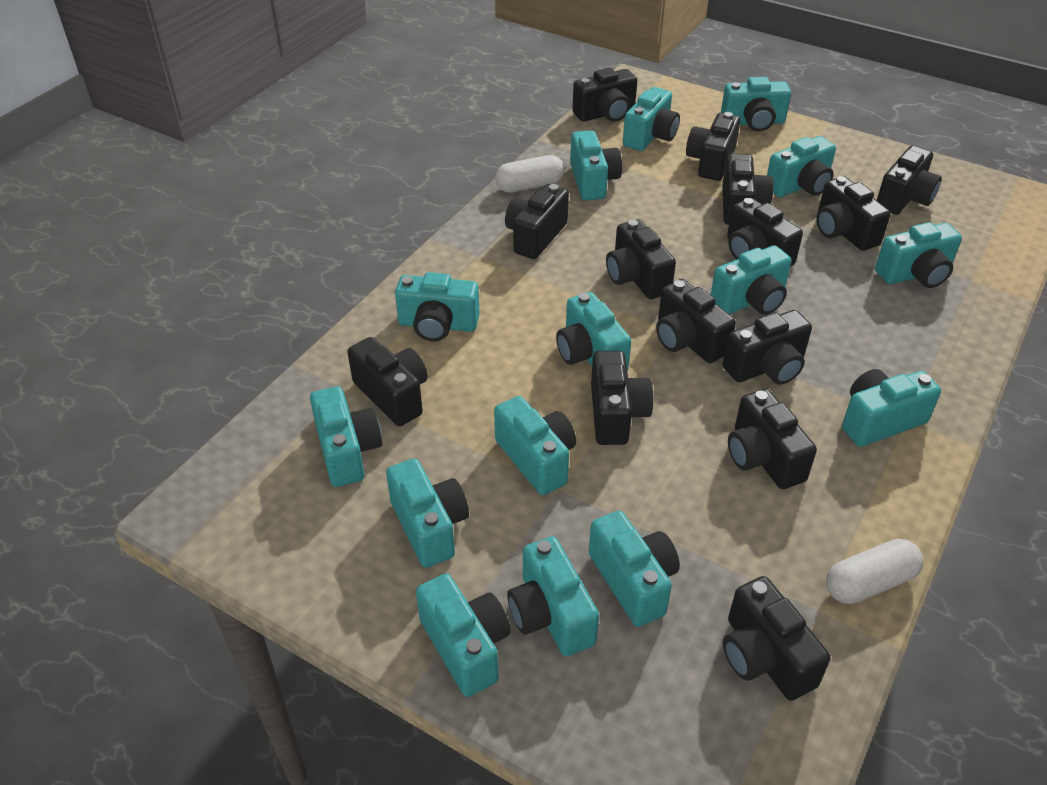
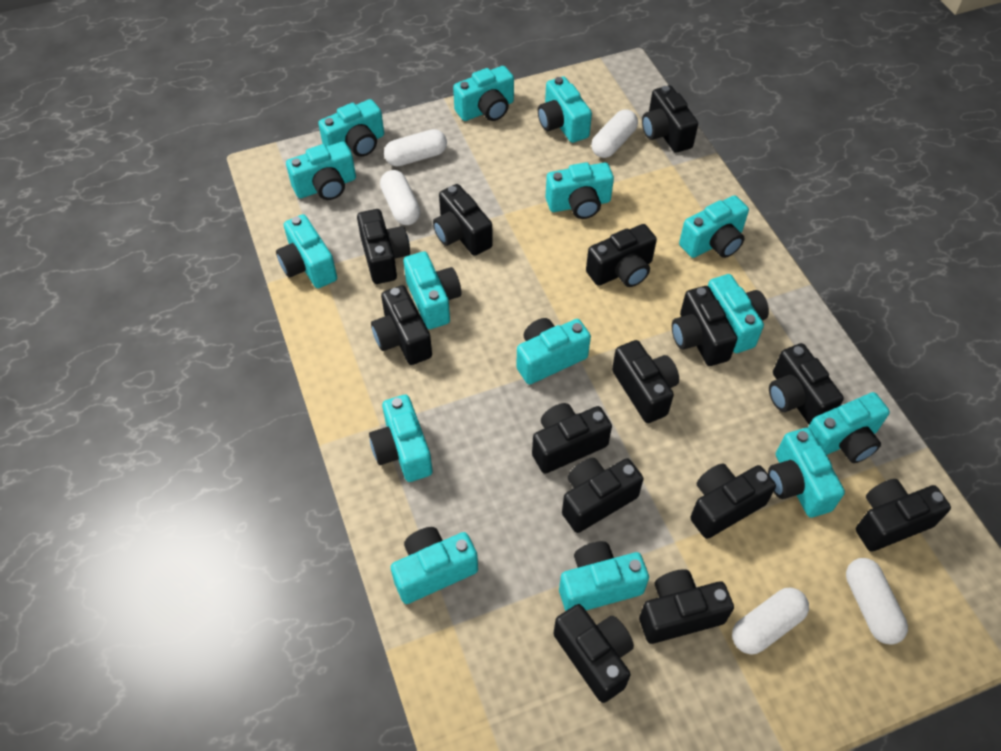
white capsule: [495,155,565,193] [826,539,923,604] = 2 -> [380,170,420,225] [384,129,447,167] [591,109,638,158] [732,588,809,655] [846,558,908,645] = 5

